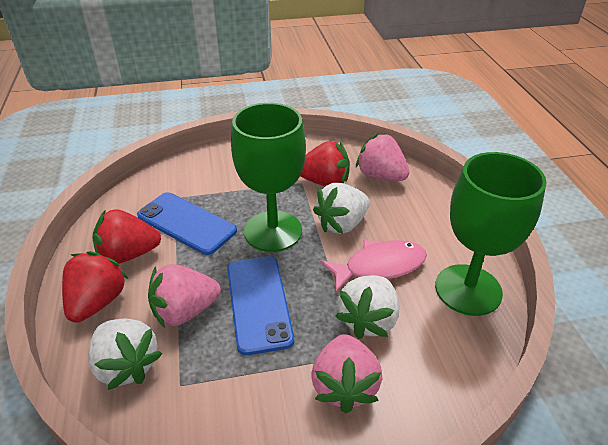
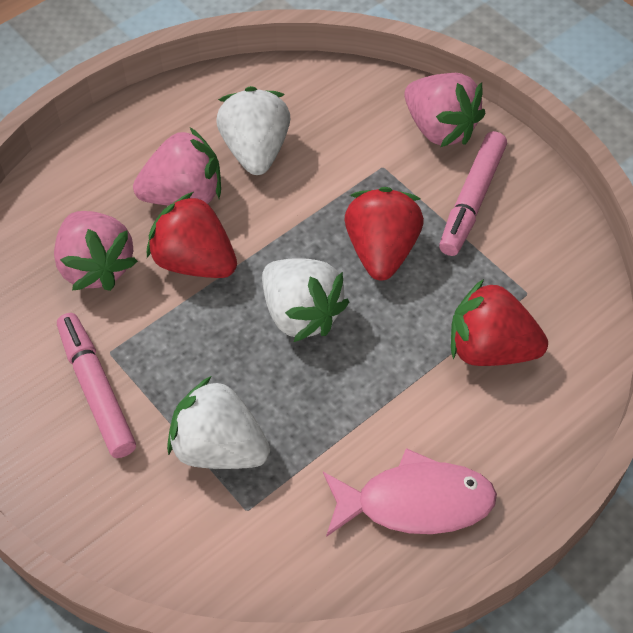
blue phone: [137,192,237,255] [227,256,294,355] = 2 -> none = 0
green goblet: [231,103,306,252] [435,152,547,316] = 2 -> none = 0
pink marker: none = 0 -> [57,313,136,458] [439,131,507,256] = 2

